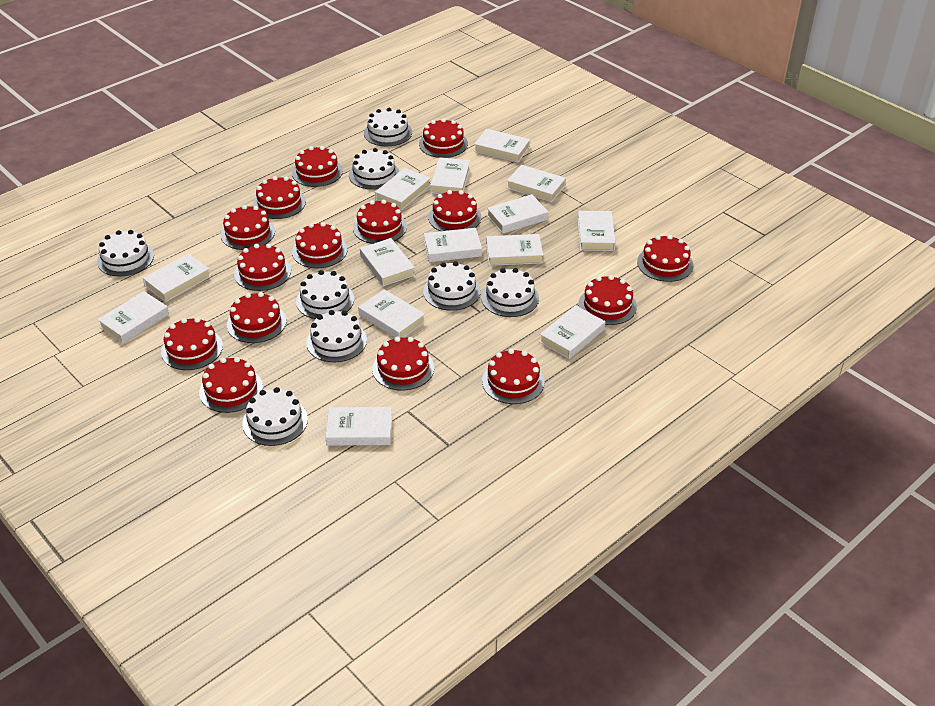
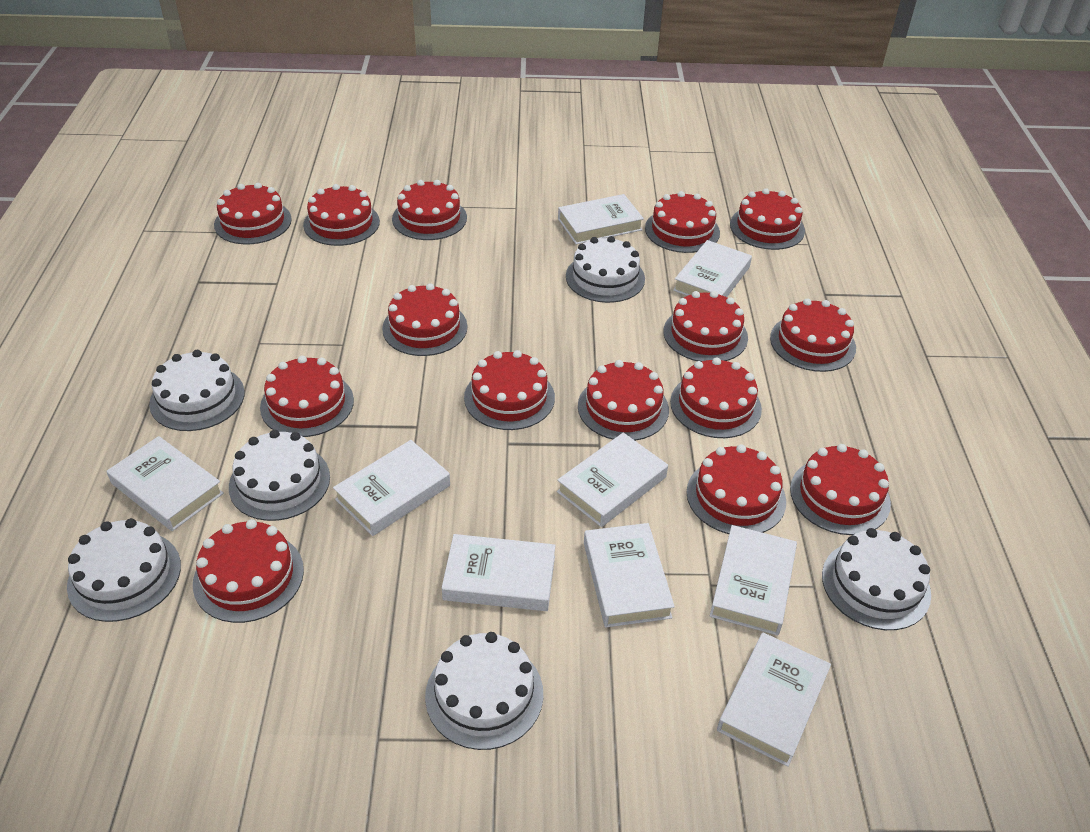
white book: [98,291,169,344] [143,253,211,302] [325,407,392,446] [358,289,425,338] [360,238,415,286] [375,168,431,210] [424,228,482,262] [430,157,470,194] [474,129,530,163] [486,234,543,266] [487,194,548,234] [507,165,566,202] [540,305,605,359] [577,211,616,251] = 14 -> [107,436,224,531] [333,440,450,536] [442,534,556,611] [557,432,668,527] [558,194,644,244] [584,523,675,627] [673,240,752,297] [710,525,797,635] [717,632,831,767] = 9
white cake: [97,230,154,276] [242,387,308,446] [296,270,354,319] [306,310,367,362] [349,148,399,189] [364,108,412,146] [423,262,481,311] [481,268,539,317] = 8 -> [67,518,181,622] [149,350,245,431] [229,430,330,521] [425,632,543,750] [566,236,645,303] [822,528,931,630] = 6

